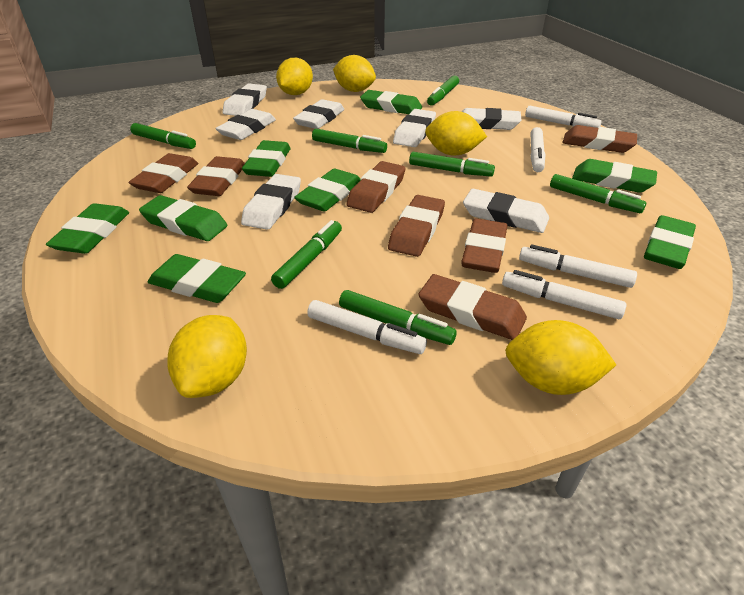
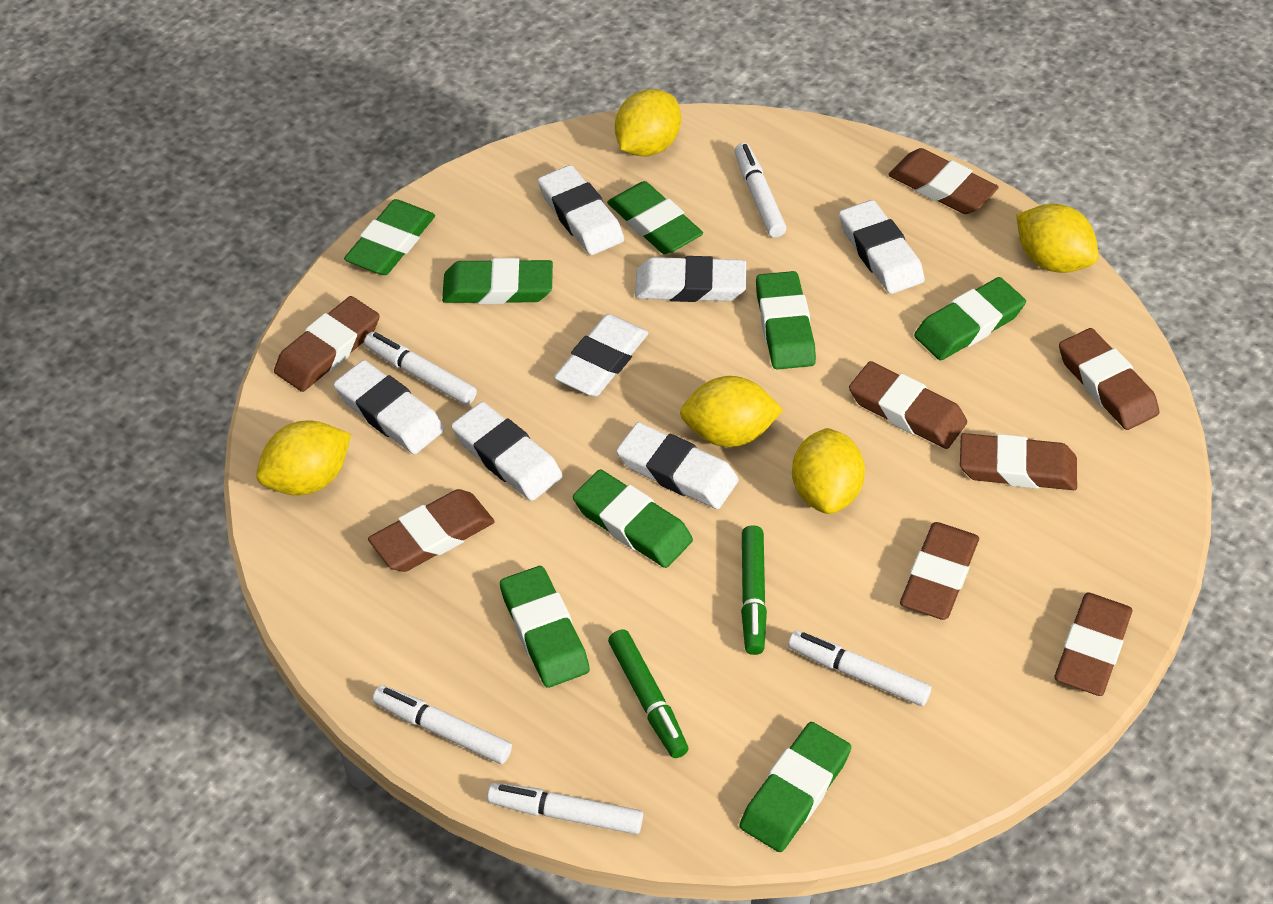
brown eraser: [128,153,198,193] [187,156,245,196] [346,161,406,213] [388,195,445,257] [418,274,527,340] [461,218,508,273] [562,125,637,153] = 7 -> [274,296,380,392] [368,489,495,572] [849,361,967,449] [888,148,999,214] [900,522,979,620] [960,433,1077,490] [1055,593,1132,696] [1059,328,1159,430] = 8
green marker: [130,123,196,149] [271,220,342,289] [312,129,387,153] [339,290,457,345] [409,152,495,177] [427,75,459,106] [550,174,646,213] = 7 -> [608,629,688,758] [741,525,767,655] = 2

